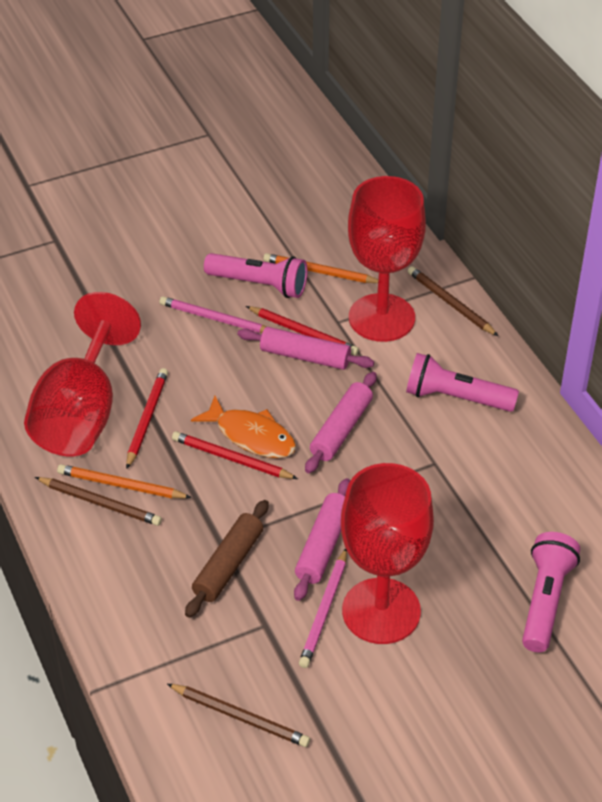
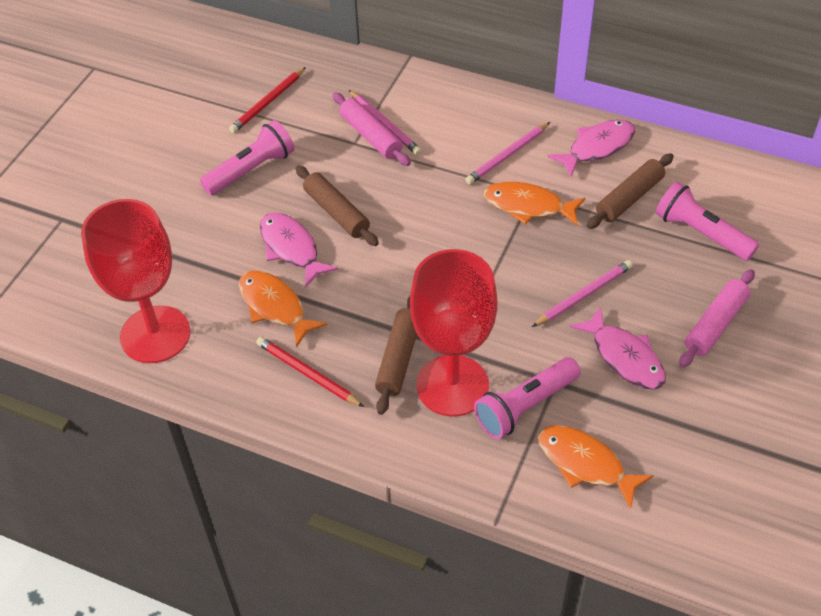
brown pencil: [35,477,162,526] [167,684,310,747] [408,266,498,336] = 3 -> none = 0
brown rolling pin: [185,500,269,618] = 1 -> [296,166,379,246] [375,296,417,415] [587,153,674,229] = 3
orange fish: [191,396,296,458] = 1 -> [239,271,327,348] [484,182,585,226] [538,425,653,509] = 3
orange pencil: [57,464,192,498] [263,253,378,283] = 2 -> none = 0
pink fish: none = 0 -> [260,212,338,288] [547,120,635,177] [570,307,666,390] = 3
pink pencil: [159,296,266,333] [299,549,347,668] = 2 -> [349,90,421,155] [465,122,550,184] [532,260,633,327] = 3
pink rolling pin: [237,327,374,370] [294,478,350,601] [305,372,377,473] = 3 -> [333,92,411,166] [679,269,755,368] = 2
red goblet: [24,292,141,456] [341,463,434,644] [348,176,426,342] = 3 -> [81,199,190,363] [410,249,498,417] = 2
red pencil: [126,368,168,469] [172,431,298,479] [246,306,359,355] = 3 -> [229,67,306,133] [256,337,364,407] = 2

